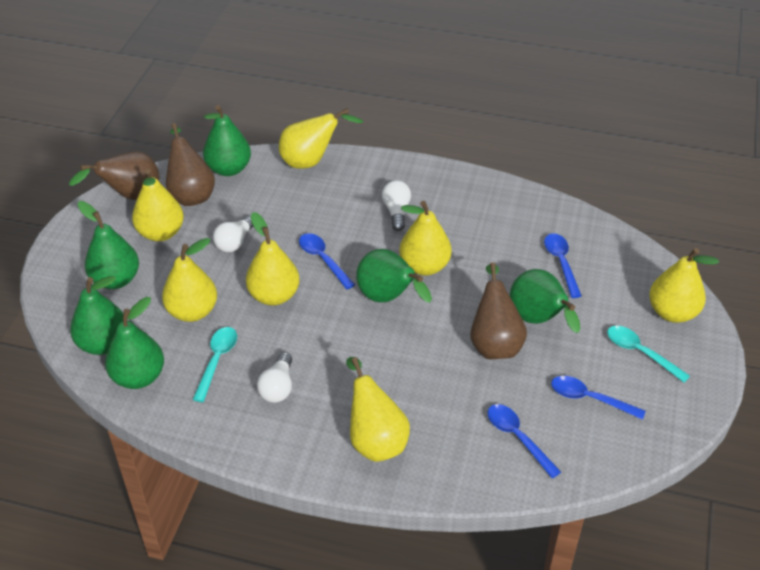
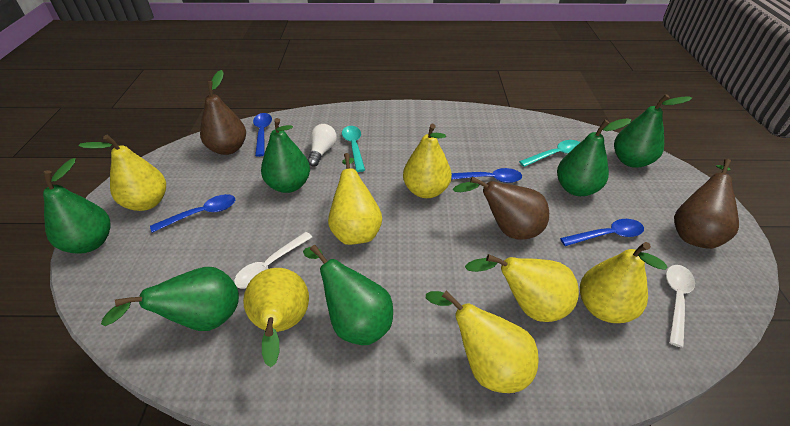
white light bulb: [213,215,254,252] [257,352,292,403] [382,180,411,231] = 3 -> [308,124,337,166] = 1
white spoon: none = 0 -> [234,232,312,289] [666,265,695,348] = 2

